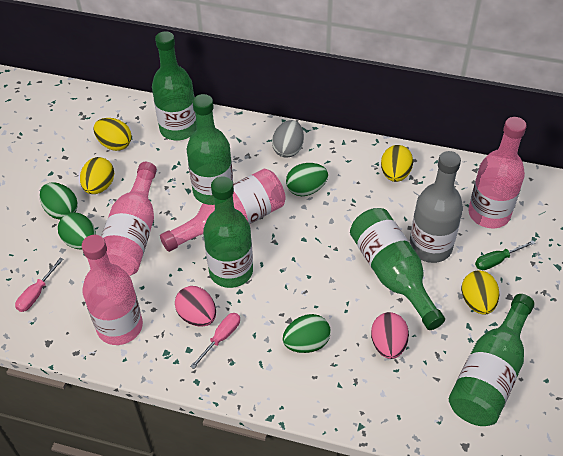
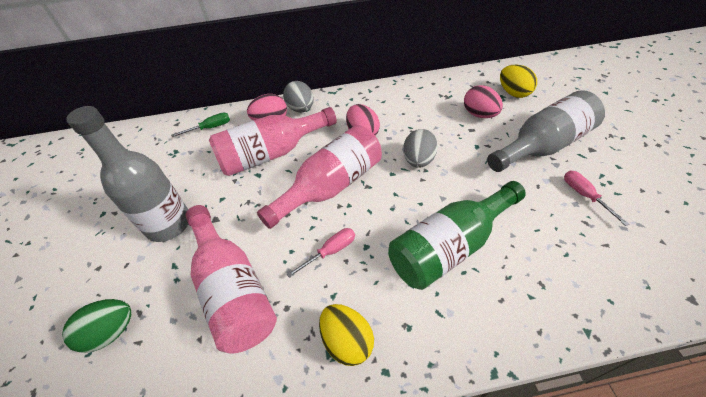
green bottle: [152,31,197,141] [187,94,233,203] [203,176,253,288] [350,208,445,330] [449,294,534,426] = 5 -> [388,181,526,290] = 1
green egg: [40,182,78,220] [58,213,96,249] [283,314,331,353] [286,163,328,196] = 4 -> [62,299,131,353] = 1
grey bottle: [409,151,463,263] = 1 -> [66,106,188,242] [487,90,605,172] = 2
grey egg: [272,120,304,158] = 1 -> [283,81,313,113] [403,129,438,168] = 2
pink bottle: [82,235,143,345] [101,162,157,276] [160,169,286,252] [468,117,527,228] = 4 -> [186,205,277,353] [209,107,337,176] [257,125,382,229] = 3
pink egg: [175,286,216,327] [371,312,409,359] = 2 -> [247,94,287,121] [346,104,380,136] [464,85,503,118] = 3
yellow egg: [80,157,114,194] [93,118,132,151] [381,145,413,182] [462,271,499,315] = 4 -> [319,304,374,366] [500,65,537,98] = 2

